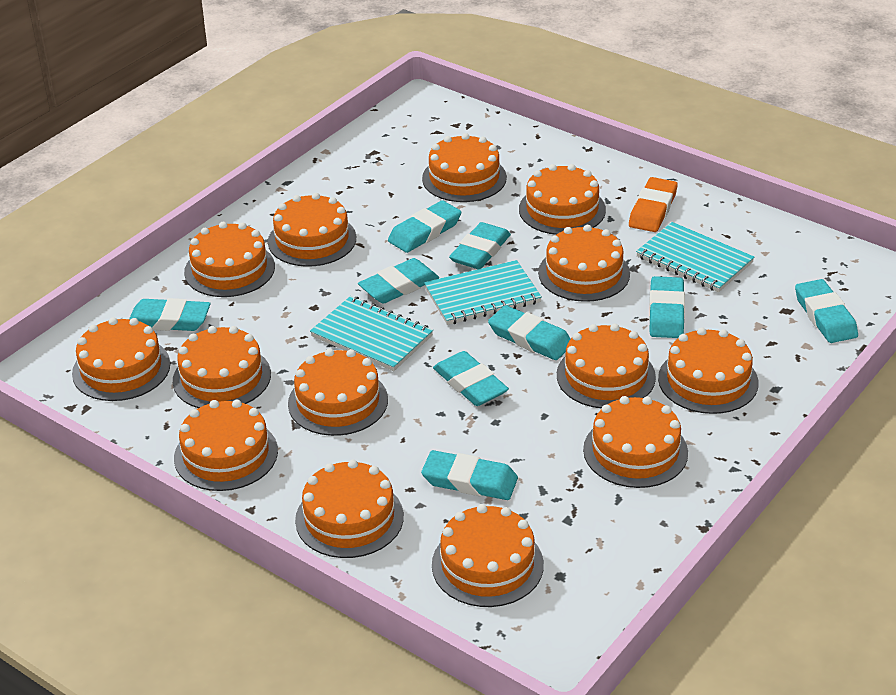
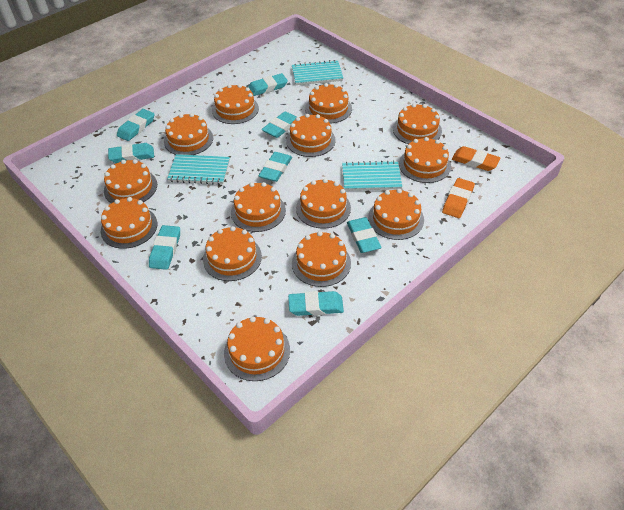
orange eraser: [629,177,678,232] = 1 -> [442,178,475,218] [452,146,501,171] = 2
turquoise eraser: [129,298,211,331] [358,258,439,304] [388,200,461,253] [421,450,518,500] [433,351,509,406] [449,222,511,269] [488,305,571,360] [649,276,685,338] [795,279,858,343] = 9 -> [108,143,154,163] [117,109,155,141] [149,225,180,270] [248,73,288,96] [258,152,292,182] [262,111,296,138] [288,291,344,316] [347,217,382,253] = 8

